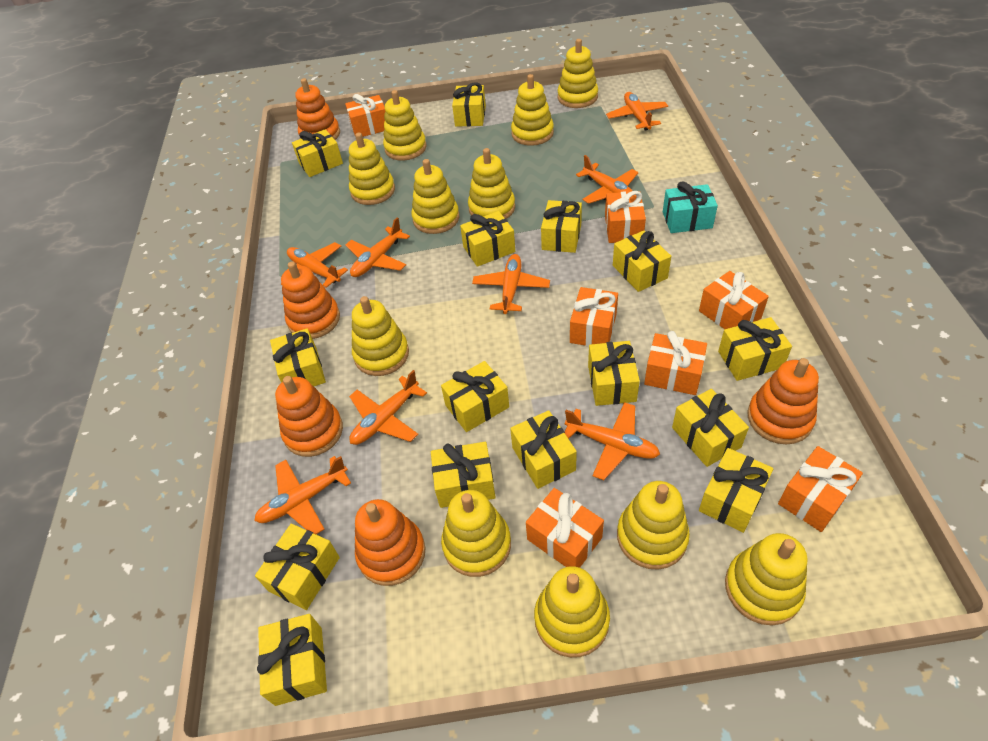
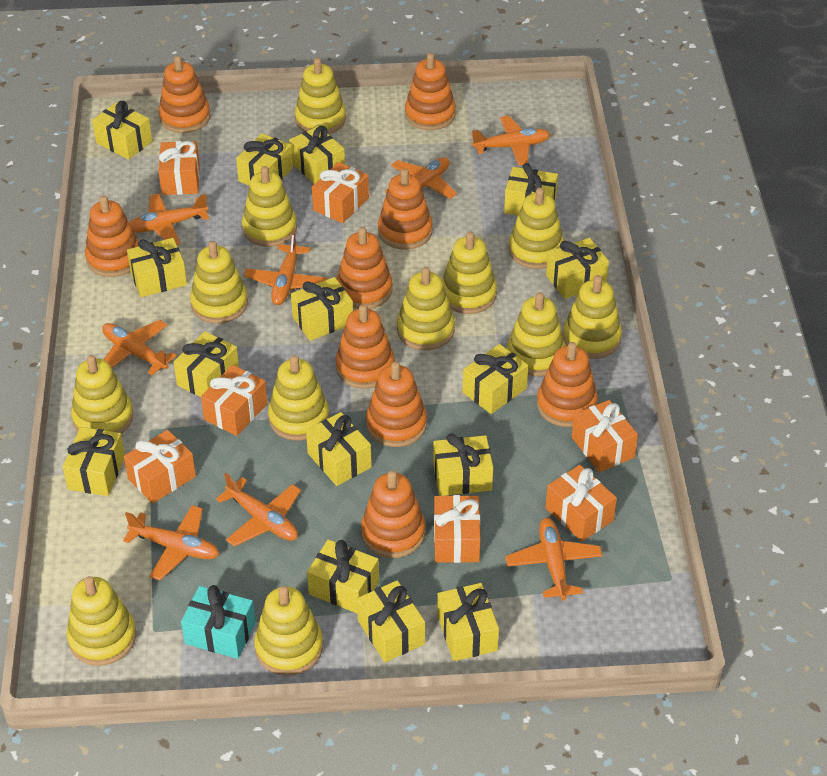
orange stacking toy: [275,376,343,457] [281,261,340,339] [295,78,340,140] [355,499,426,586] [747,358,819,444] = 5 -> [85,195,139,277] [159,55,210,133] [335,304,395,389] [336,227,392,309] [361,471,425,558] [366,362,427,447] [378,169,433,250] [405,53,456,130] [537,342,598,427] = 9
yellow stacking toy: [349,133,395,205] [352,296,409,376] [383,90,427,161] [411,159,459,234] [441,490,511,577] [468,148,515,219] [511,74,554,146] [534,566,610,658] [557,39,598,108] [617,481,690,570] [725,533,807,625] = 11 -> [67,576,136,666] [71,355,134,434] [190,241,248,324] [242,166,297,247] [254,586,323,676] [268,355,329,440] [295,58,346,134] [397,267,455,350] [442,231,497,314] [507,292,566,376] [509,188,564,269] [563,275,622,359] = 12

